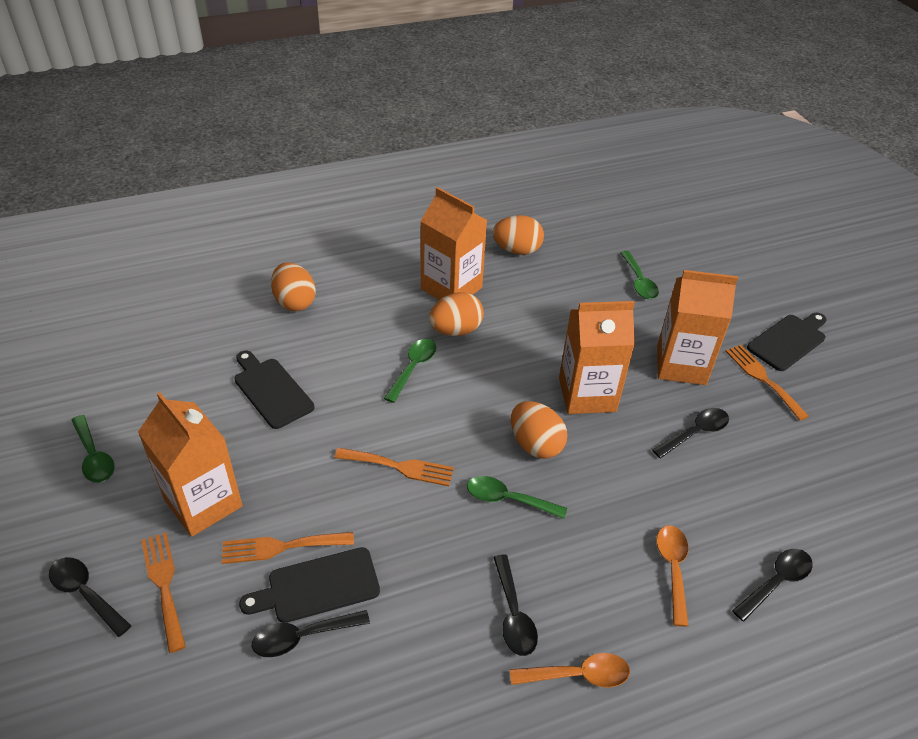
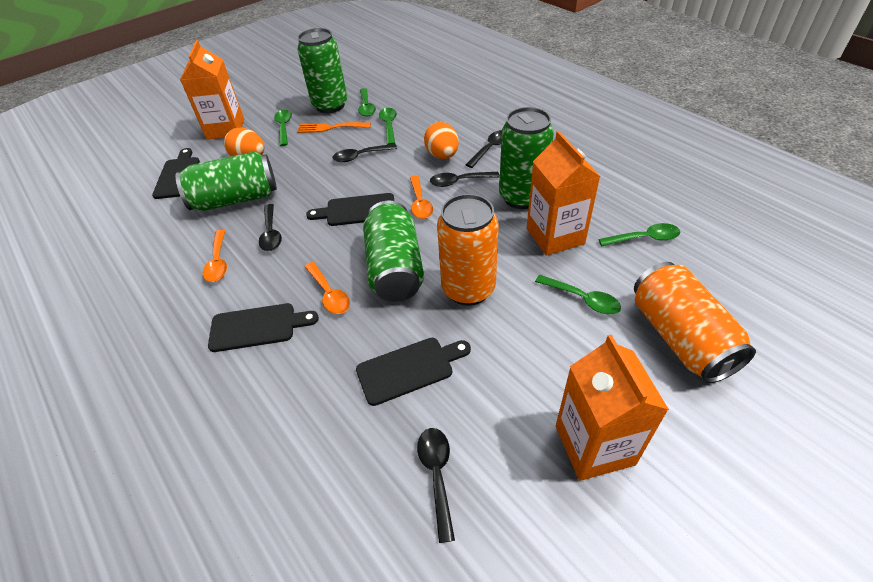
black cutting board: [235,351,314,429] [239,547,380,623] [747,313,826,371] = 3 -> [152,148,200,199] [208,303,319,352] [306,193,394,226] [356,338,471,406] = 4
green can: none = 0 -> [176,151,277,211] [298,28,347,113] [363,201,424,302] [499,107,554,209] = 4
green spoon: [71,415,115,483] [384,339,437,403] [467,476,567,519] [620,251,659,299] = 4 -> [274,110,292,146] [358,88,376,117] [379,108,397,145] [535,275,621,314] [599,223,680,246] = 5
orange can: none = 0 -> [437,194,499,306] [634,262,756,383] = 2
orange carton: [138,392,243,537] [421,187,487,300] [559,301,635,414] [657,270,738,385] = 4 -> [180,40,244,140] [527,131,601,256] [556,334,669,481] = 3
orange egg: [271,262,316,311] [429,292,484,336] [492,215,544,255] [511,401,567,458] = 4 -> [224,127,264,156] [424,122,459,159] = 2
orange fork: [141,532,186,653] [222,532,354,564] [334,448,454,486] [725,345,809,421] = 4 -> [297,122,371,133] = 1
orange spoon: [510,653,630,688] [656,525,688,627] = 2 -> [203,230,227,282] [305,262,350,314] [410,175,433,219] = 3

